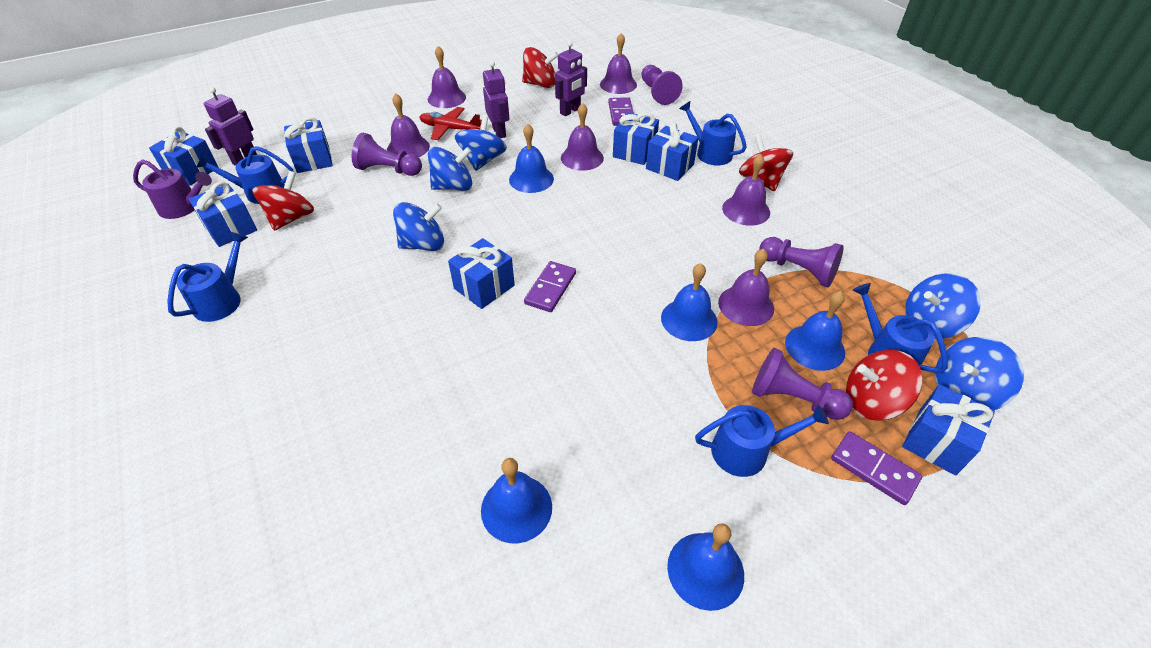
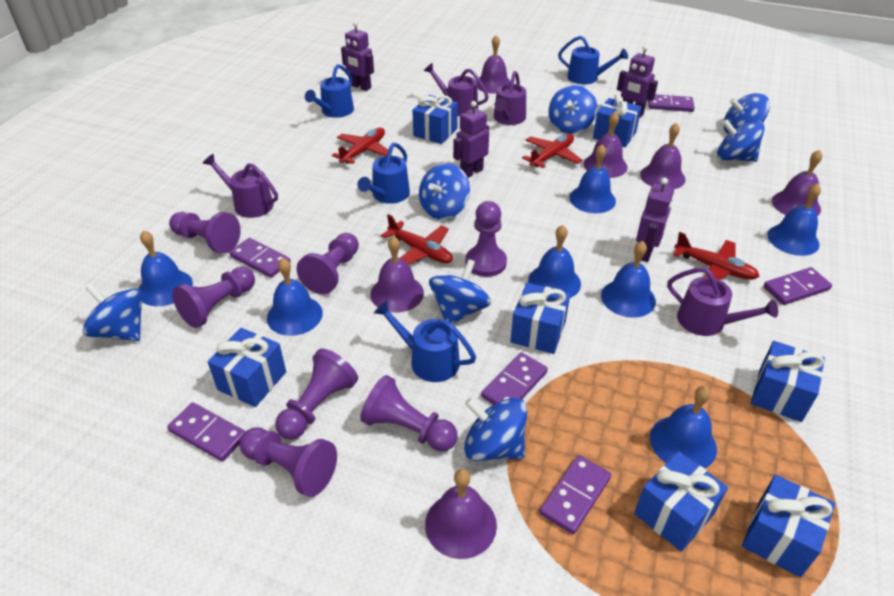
blue bell: [481,458,552,543] [509,124,554,193] [661,263,718,341] [667,523,744,611] [785,291,845,371] = 5 -> [139,230,193,306] [267,258,323,336] [528,225,581,298] [569,144,616,213] [601,241,656,318] [650,386,717,468] [767,183,821,256] = 7
blue spinning top: [393,202,444,251] [428,147,472,191] [455,115,507,171] [905,274,981,339] [935,337,1024,410] = 5 -> [82,284,143,341] [419,163,470,220] [429,259,491,324] [464,398,527,461] [548,85,597,134] [717,119,765,162] [724,93,770,134] = 7
blue watering can: [167,232,248,322] [197,146,293,204] [679,101,747,165] [695,405,829,477] [853,283,948,373] = 5 -> [305,64,354,118] [357,143,410,204] [374,301,476,382] [558,36,628,84] = 4
purple domino: [524,261,576,312] [608,97,634,126] [831,431,922,505] = 3 -> [167,403,246,462] [229,238,291,278] [481,352,548,405] [540,455,611,534] [648,94,695,112] [763,267,832,305] = 6
purple pawn: [352,133,422,176] [641,65,683,105] [752,348,853,420] [759,237,844,287] = 4 -> [169,212,240,254] [172,267,255,328] [239,427,337,497] [275,349,358,440] [296,233,359,294] [360,375,458,452] [465,201,507,277] = 7
purple robot: [204,87,257,166] [483,61,509,138] [555,41,587,116] = 3 -> [341,21,374,91] [453,101,489,178] [617,45,658,118] [636,178,674,262] = 4
purple watering can: [133,159,212,219] = 1 -> [203,154,278,218] [424,63,489,116] [494,71,526,125] [667,267,778,336] = 4
red plane: [419,107,482,140] = 1 -> [332,128,388,164] [381,214,453,264] [522,134,582,168] [673,232,760,280] = 4
red spinning top: [252,171,314,231] [522,47,558,88] [739,135,793,191] [846,350,922,421] = 4 -> none = 0

